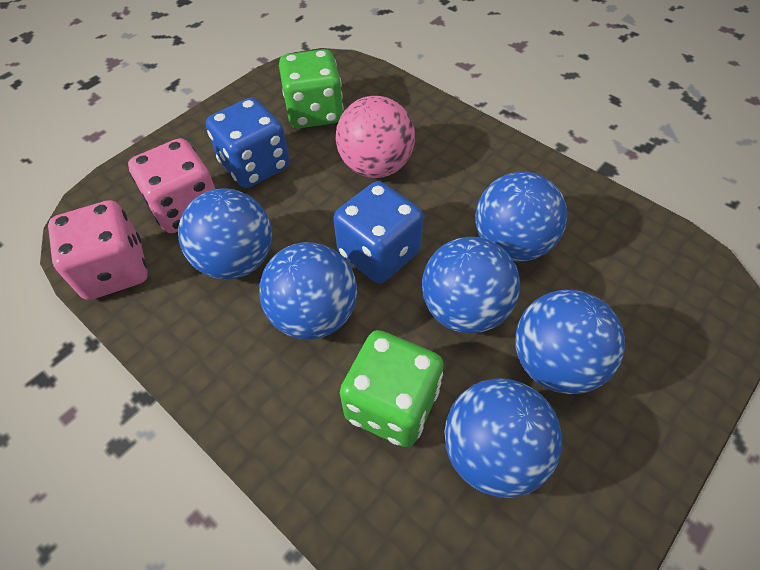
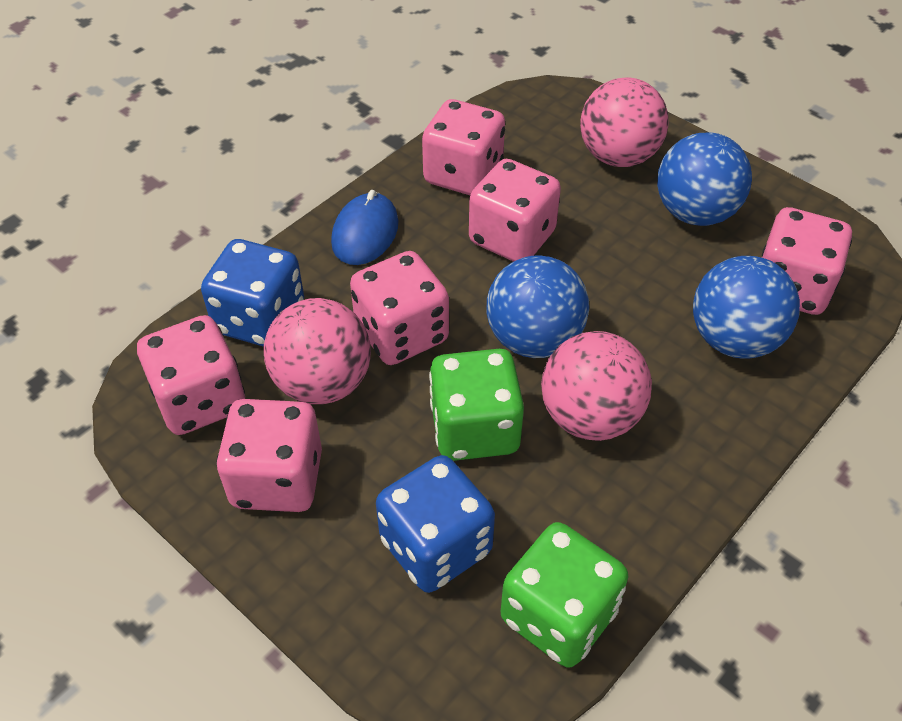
blue ball: [178,188,272,279] [259,242,357,340] [422,237,520,334] [444,378,562,498] [475,172,567,261] [515,290,625,394] = 6 -> [486,255,589,358] [657,132,752,226] [693,256,800,359] = 3
blue mouse: none = 0 -> [331,190,399,265] = 1
pink ball: [336,96,415,178] = 1 -> [264,298,371,404] [541,331,652,441] [580,77,669,167] = 3
pink dice: [48,200,148,300] [128,138,215,233] = 2 -> [137,315,245,435] [216,399,322,512] [350,251,449,365] [422,99,505,195] [469,159,561,262] [762,207,852,315] = 6

